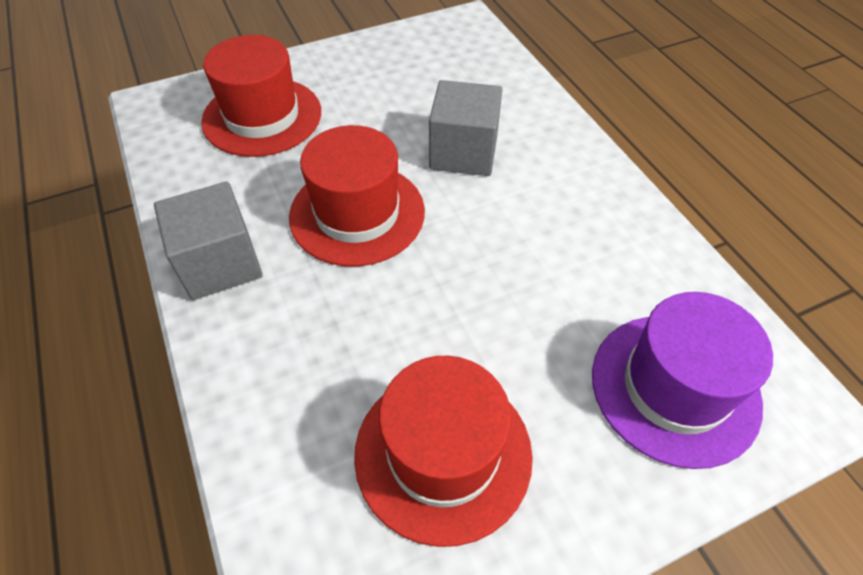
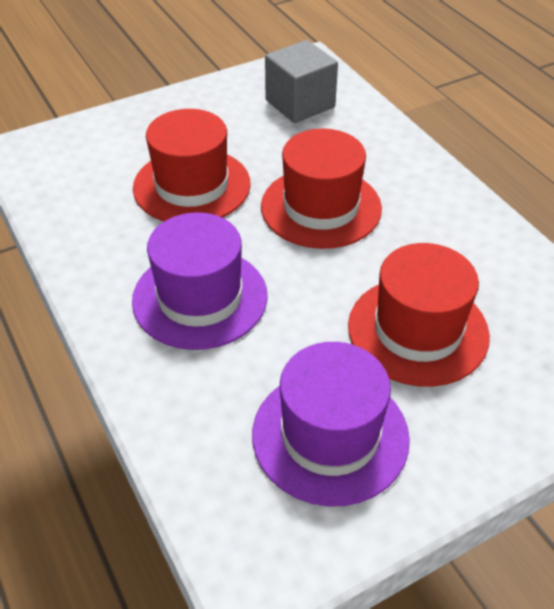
grey cube: [154,182,263,300] [429,80,503,176] = 2 -> [265,40,338,123] = 1
purple hat: [592,292,773,469] = 1 -> [132,212,268,350] [252,342,410,506] = 2

